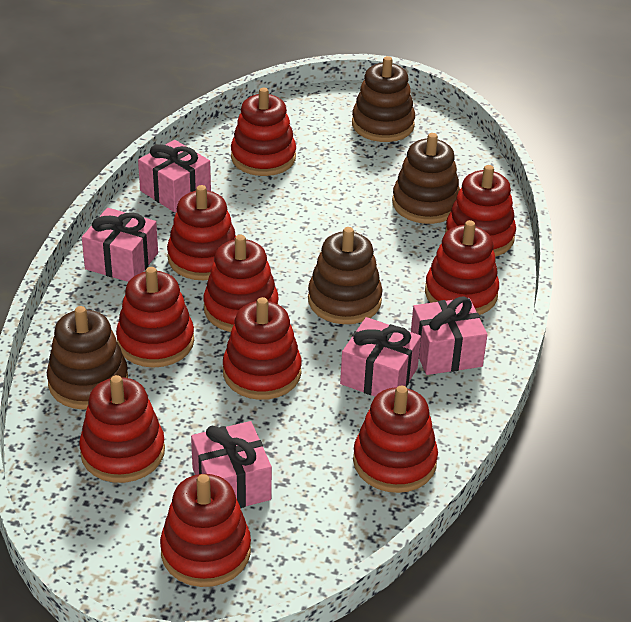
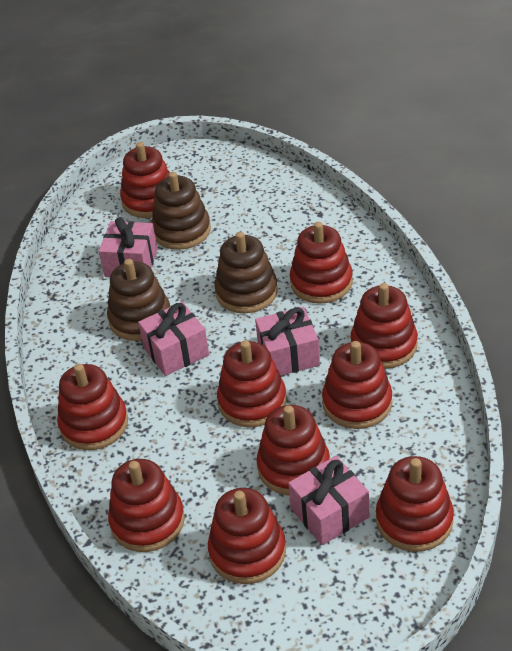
brown stacking toy: [47,306,128,410] [308,227,382,324] [352,56,415,142] [392,133,460,224] = 4 -> [107,259,170,341] [151,172,211,250] [214,232,278,313] = 3
pink gift: [82,208,158,282] [138,140,211,212] [191,421,272,508] [340,317,421,396] [411,297,488,375] = 5 -> [99,217,158,277] [138,302,209,376] [255,307,320,376] [288,456,369,545] = 4

